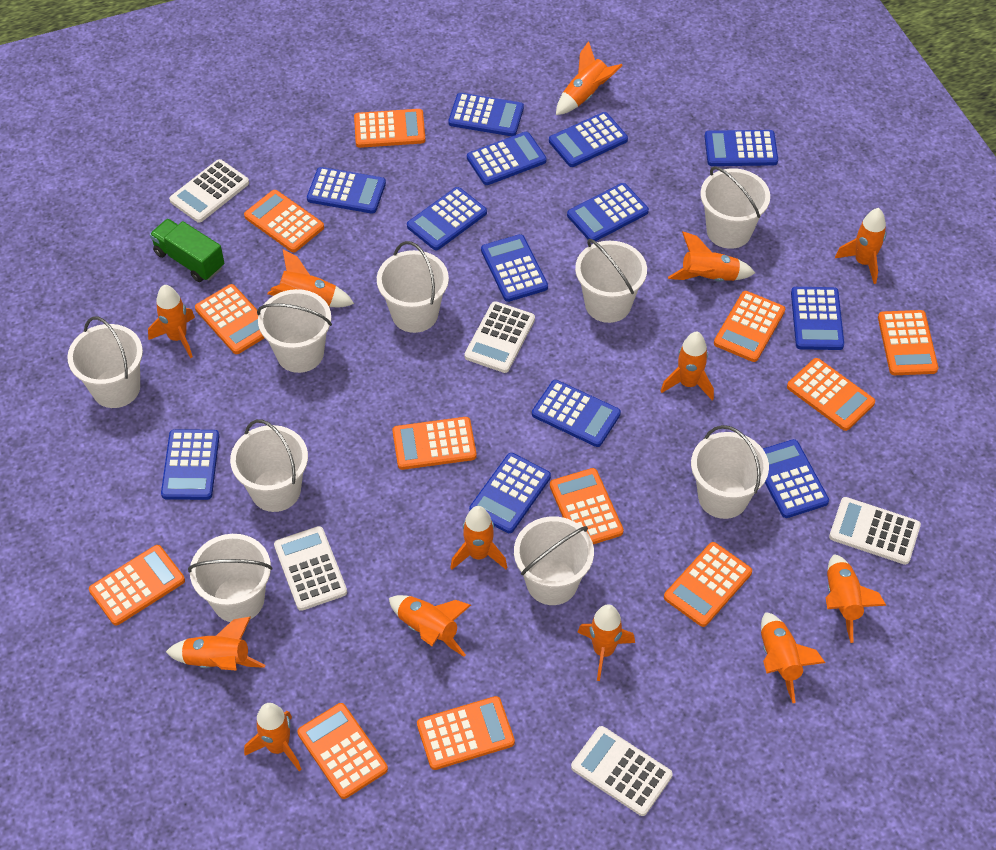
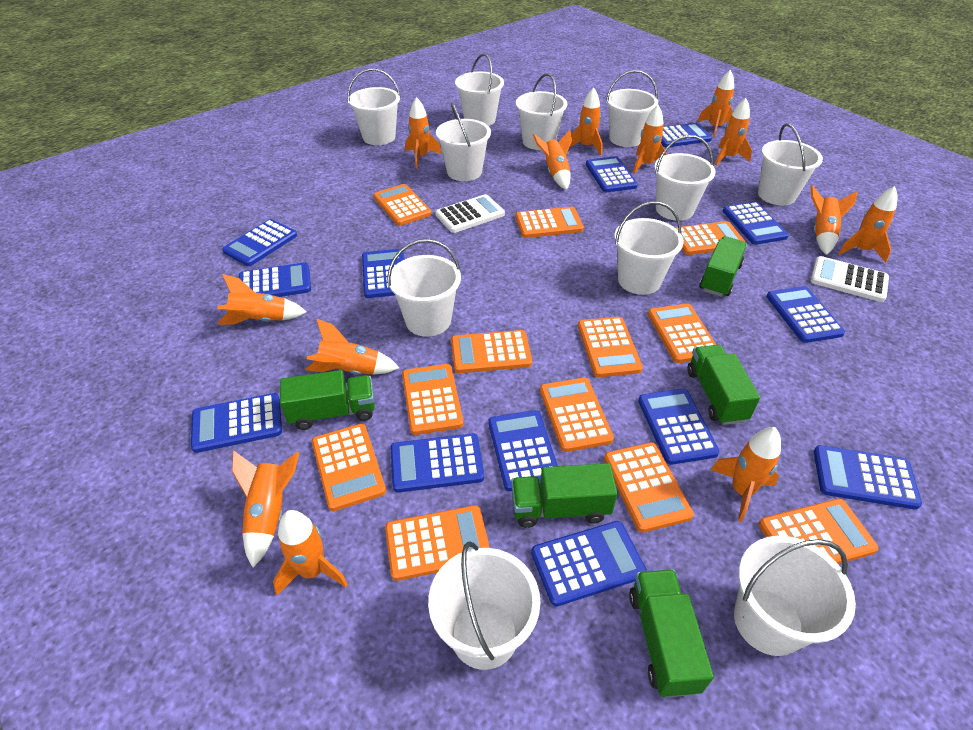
green truck: [150,219,224,282] = 1 -> [280,370,375,430] [511,463,618,528] [629,569,714,698] [687,345,760,425] [700,236,747,297] = 5
white bucket: [67,316,143,408] [188,534,273,622] [230,419,308,512] [257,289,332,373] [377,241,449,333] [514,516,594,605] [575,239,647,323] [691,425,769,519] [700,166,770,249] = 9 -> [347,69,401,145] [387,239,461,337] [428,541,541,670] [436,103,491,181] [455,54,504,126] [516,73,567,150] [606,70,658,147] [614,201,684,295] [654,135,716,221] [734,536,856,656] [758,123,823,205] = 11
white calculator: [169,159,249,223] [274,526,347,611] [464,301,535,373] [571,726,673,816] [829,497,921,565] = 5 -> [435,194,505,233] [811,256,889,302] = 2

